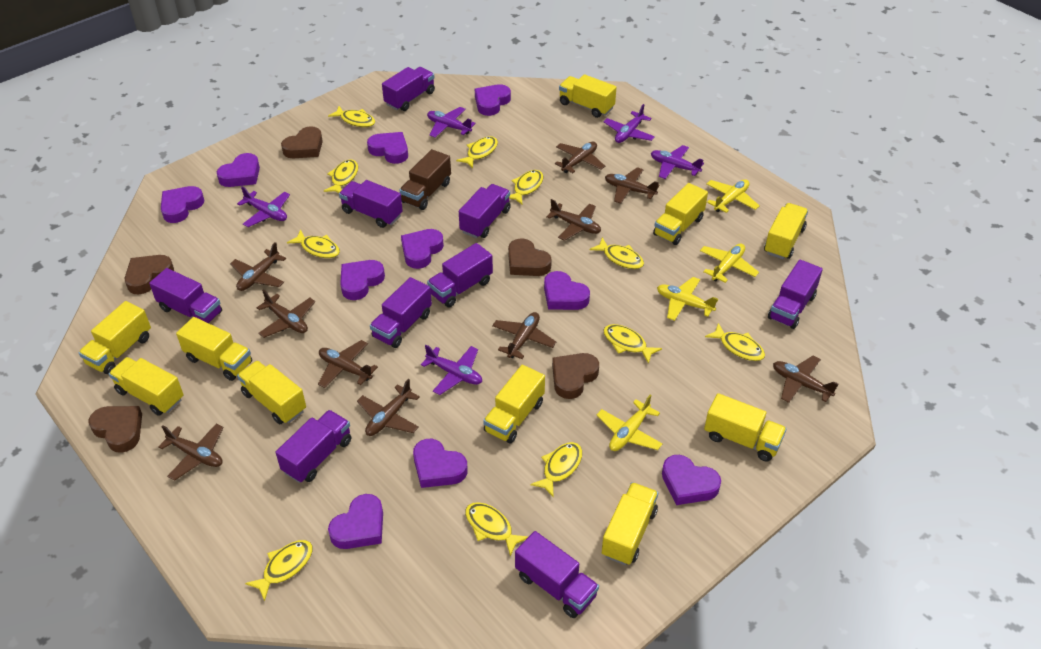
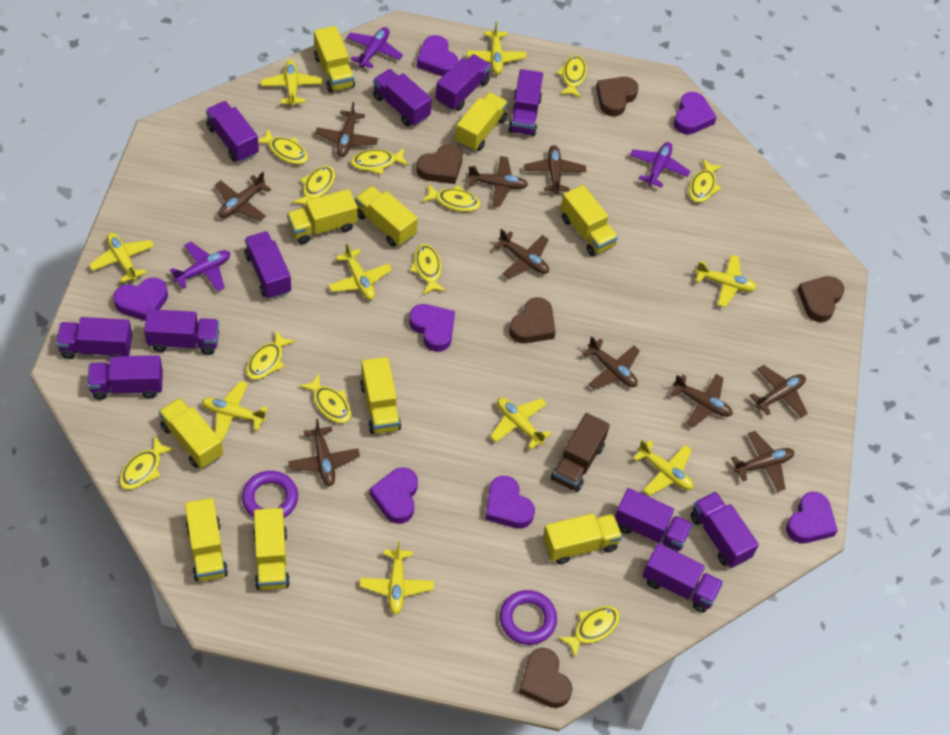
purple heart: [161,186,204,223] [217,153,260,187] [328,494,383,549] [340,260,385,300] [367,132,408,164] [401,229,444,269] [413,439,468,488] [475,84,511,116] [544,271,590,310] [662,455,721,505] = 10 -> [113,277,168,321] [370,467,418,524] [409,304,455,352] [416,35,458,76] [485,476,535,529] [674,92,717,135] [786,492,838,543] = 7
purple plane: [237,186,290,227] [421,345,482,395] [427,107,476,138] [603,104,655,143] [651,145,704,179] = 5 -> [170,242,230,292] [347,27,403,69] [630,142,690,188] = 3
purple ring: none = 0 -> [242,471,298,518] [500,590,557,645] = 2
purple truck: [149,268,222,323] [276,410,351,483] [339,180,403,228] [370,277,432,348] [382,67,435,111] [427,243,493,307] [459,184,511,238] [515,531,599,618] [768,259,823,329] = 9 -> [56,317,132,359] [87,355,163,400] [144,309,219,355] [206,101,259,162] [244,231,291,299] [373,69,432,126] [436,54,491,111] [508,69,543,136] [615,488,693,552] [642,543,723,613] [690,492,759,568] = 11
yellow plane: [597,395,663,451] [657,277,718,321] [700,244,759,283] [706,179,759,213] = 4 -> [89,232,154,283] [202,381,268,441] [261,60,323,106] [328,243,392,300] [360,541,434,615] [467,21,527,74] [490,397,552,449] [633,440,693,496] [696,255,757,307] = 9

